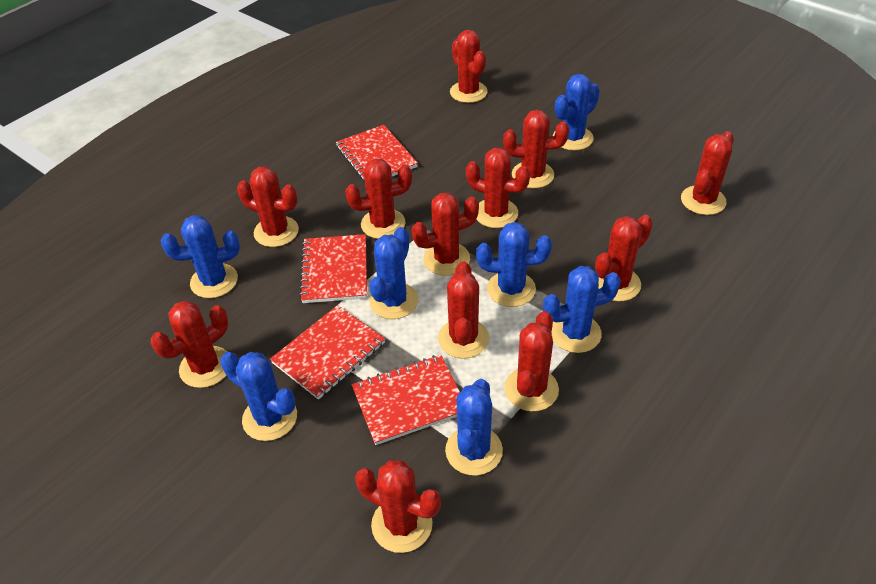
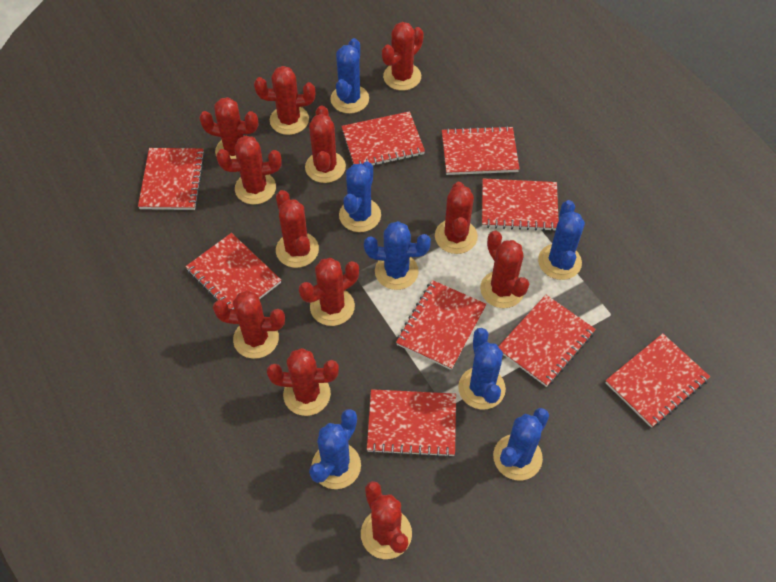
red notebook: [270,305,385,400] [299,234,367,303] [336,125,418,183] [352,355,460,445] = 4 -> [138,148,205,210] [185,233,281,309] [341,111,425,166] [367,389,456,457] [396,280,487,370] [442,126,519,175] [482,178,559,231] [498,295,596,387] [605,333,710,428] = 9

